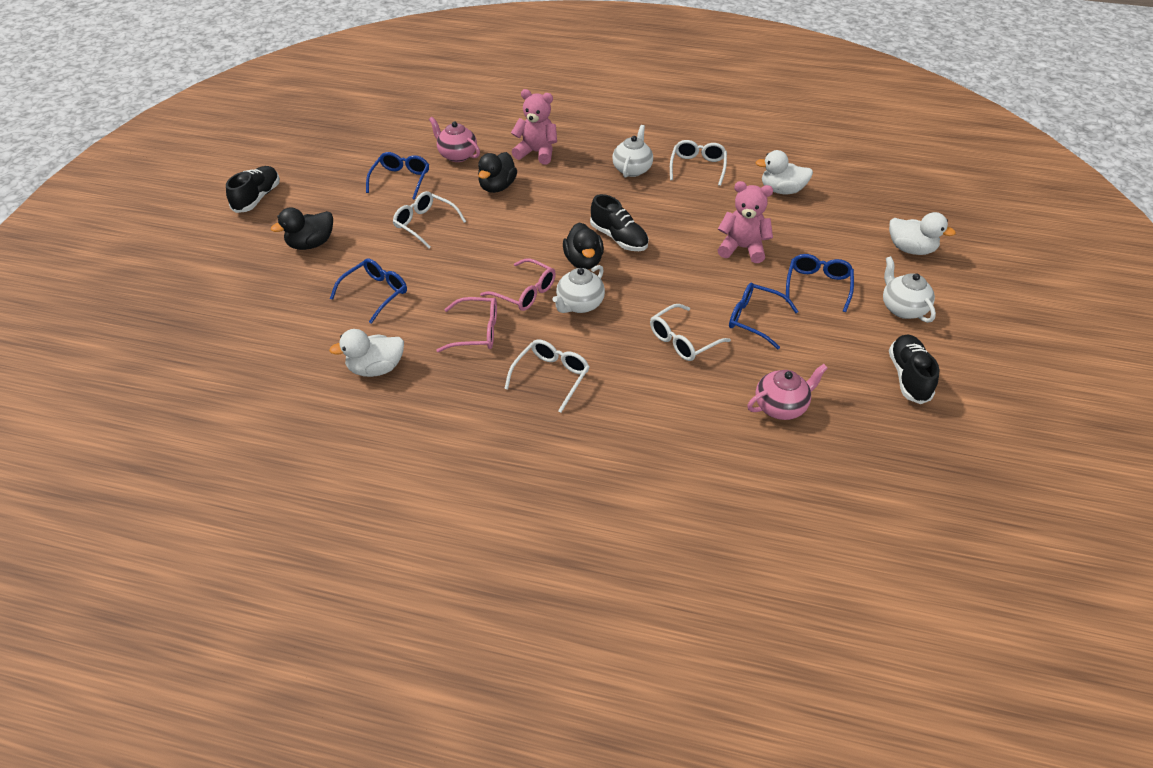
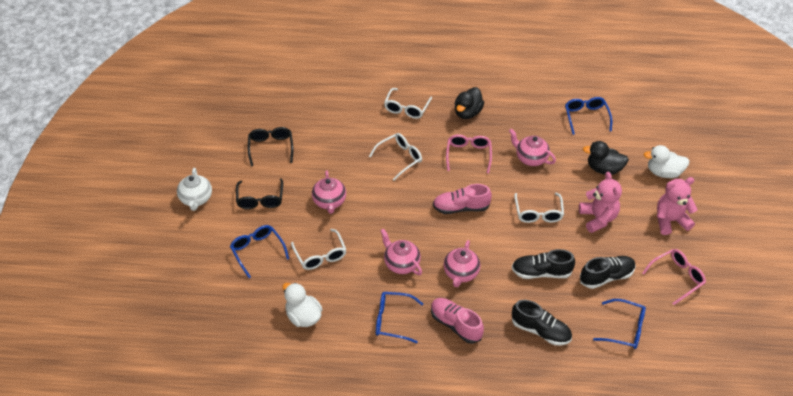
black duck: [271,207,333,250] [478,152,517,193] [563,223,604,269] = 3 -> [455,87,484,119] [583,141,629,175] = 2
black glasses: none = 0 -> [236,178,283,209] [248,127,293,166] = 2
pink shoe: none = 0 -> [431,298,484,344] [433,184,492,214] = 2
pink teapot: [429,117,480,162] [747,364,828,420] = 2 -> [312,170,346,214] [380,229,422,275] [443,240,481,287] [509,129,556,166] = 4
white duck: [329,329,404,377] [756,150,813,194] [889,212,956,255] = 3 -> [283,283,323,327] [644,145,690,178] = 2
white teapot: [553,265,605,313] [612,125,653,178] [883,256,936,323] = 3 -> [177,168,212,211] = 1

